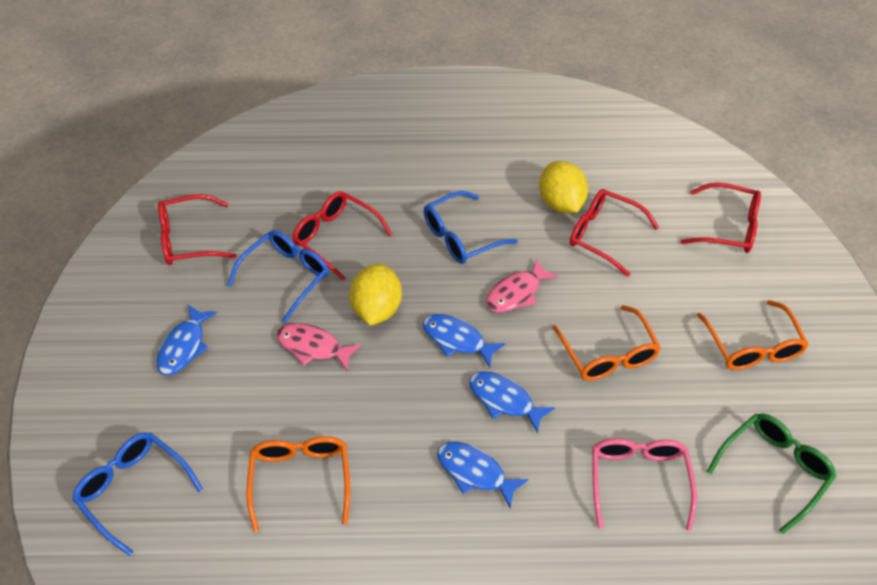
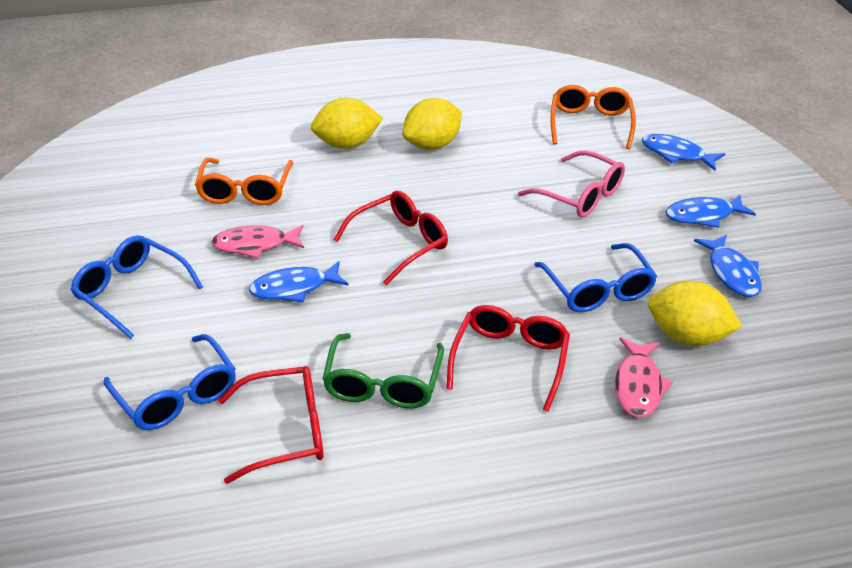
orange glasses: [246,436,350,532] [552,305,661,381] [697,300,809,370] = 3 -> [195,158,293,205] [550,85,636,149] = 2
red glasses: [158,194,237,265] [293,191,393,280] [570,189,659,276] [681,182,761,253] = 4 -> [218,366,324,484] [333,191,448,285] [446,305,570,412] = 3
yellow lemon: [349,264,402,326] [539,161,588,213] = 2 -> [311,97,383,149] [402,98,462,150] [648,281,742,346] = 3

